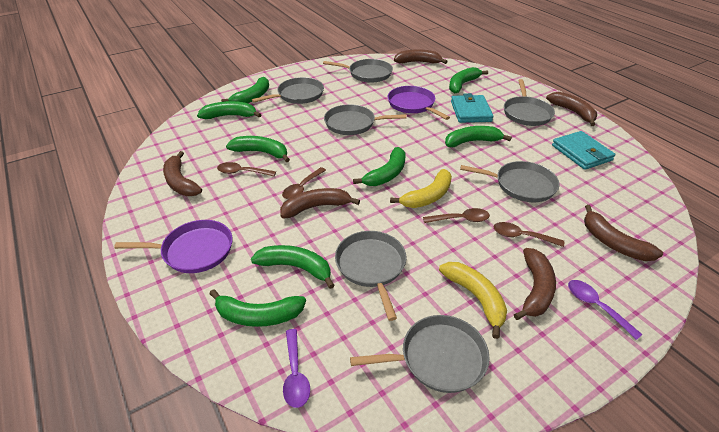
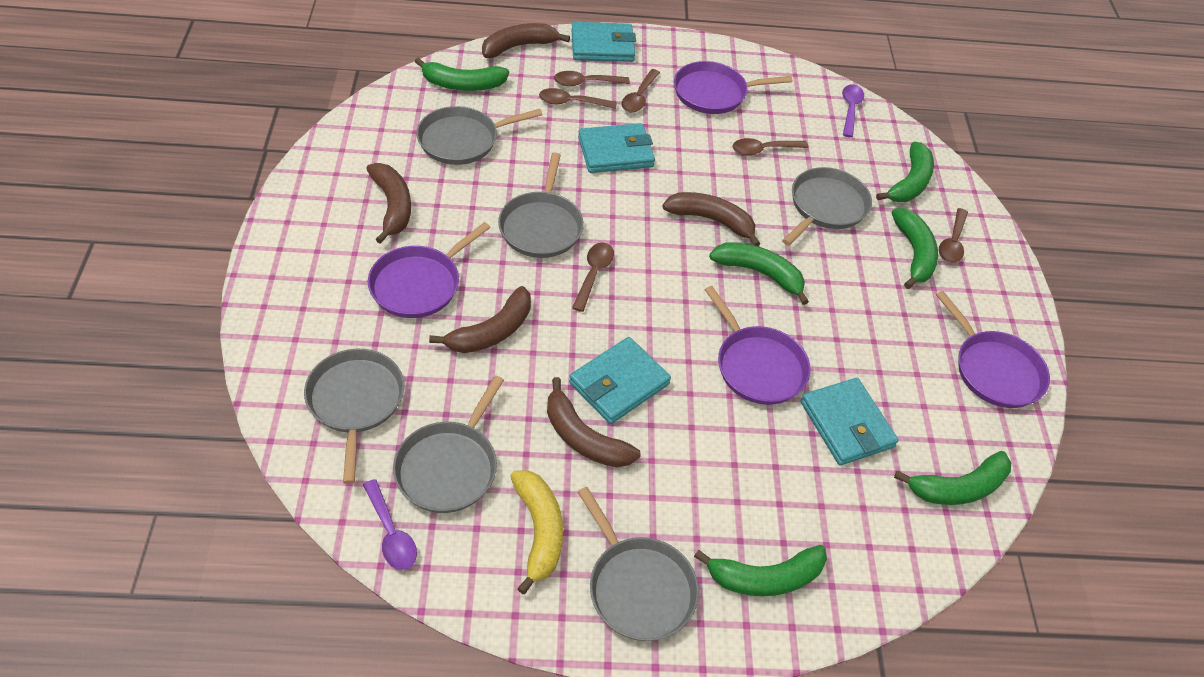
brown banana: [163,151,202,196] [280,188,360,218] [394,49,448,64] [514,248,556,320] [546,92,597,126] [584,205,663,261] = 6 -> [366,163,411,244] [429,286,531,353] [482,23,570,58] [547,377,640,467] [662,192,760,246] = 5
brown spoon: [217,162,276,176] [282,167,326,199] [423,208,490,223] [493,222,564,247] = 4 -> [539,88,617,109] [554,71,630,86] [572,243,614,312] [621,69,660,113] [732,138,809,155] [939,208,968,263] = 6
green banana: [197,101,262,119] [209,289,306,327] [221,77,269,103] [226,136,290,162] [251,245,335,289] [353,147,406,186] [445,126,512,147] [449,67,488,94] = 8 -> [414,57,509,91] [694,545,827,596] [709,242,809,305] [876,142,934,202] [892,208,938,289] [894,451,1011,505] = 6
grey pan: [252,77,324,104] [323,59,393,83] [324,104,407,135] [335,231,406,321] [350,315,489,393] [460,161,560,202] [504,79,555,126] = 7 -> [304,349,404,484] [393,376,504,513] [416,106,543,165] [498,153,584,258] [578,487,699,641] [782,167,872,246] = 6
purple pan: [114,220,233,273] [388,86,450,120] = 2 -> [368,222,490,318] [674,61,793,114] [705,286,811,405] [936,291,1050,408] = 4
turquoise wallet: [451,93,494,123] [552,131,615,170] = 2 -> [569,337,671,424] [572,22,636,62] [578,123,655,173] [801,378,898,465] = 4
yellow banana: [390,169,452,208] [439,262,507,339] = 2 -> [510,470,563,594] = 1

